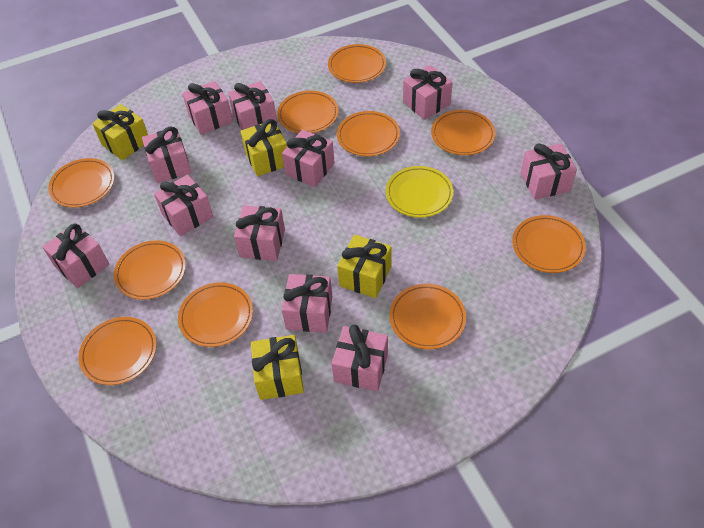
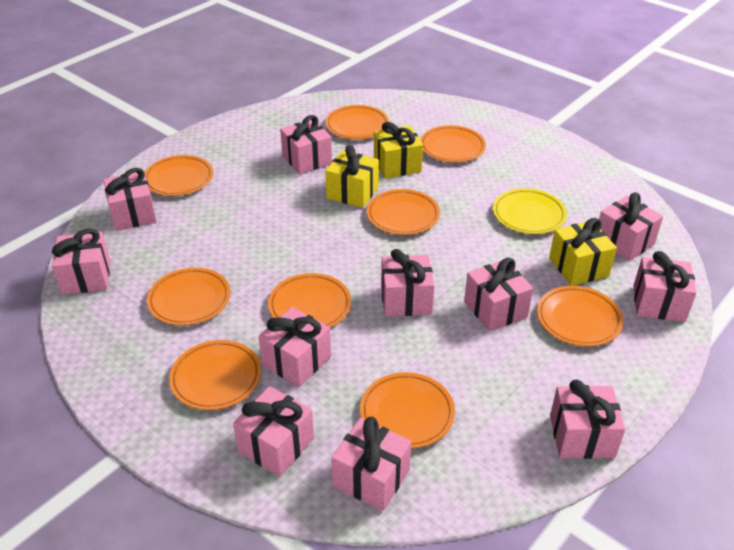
orange plate: [48,158,115,208] [79,317,157,385] [114,240,186,300] [178,282,253,347] [277,91,339,133] [328,44,386,83] [337,111,400,157] [390,284,466,349] [431,110,495,155] [512,215,586,273] = 10 -> [145,155,213,196] [147,268,230,325] [169,340,261,410] [268,273,351,327] [326,105,389,139] [360,372,455,448] [367,189,440,235] [420,125,486,162] [537,286,623,346] = 9
yellow gift: [92,104,148,160] [240,119,287,176] [251,335,304,400] [337,235,392,298] = 4 -> [325,145,379,208] [374,122,423,179] [549,218,617,286] = 3

